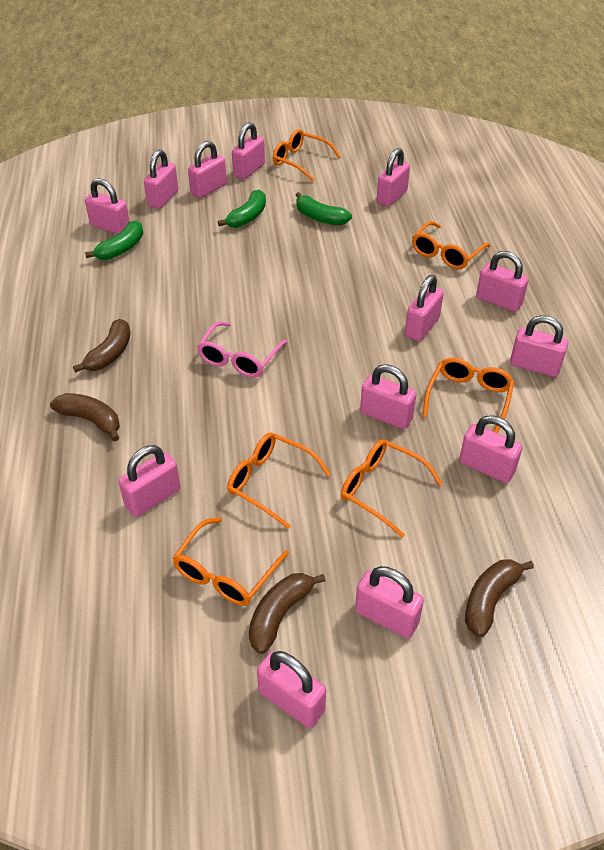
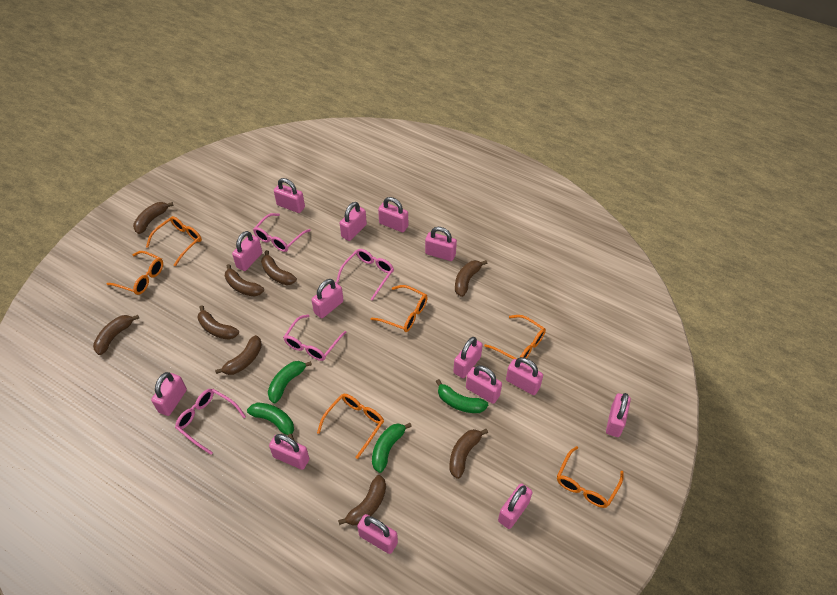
brown banana: [50,393,120,441] [73,319,130,373] [249,573,326,654] [465,559,534,637] = 4 -> [93,315,139,355] [133,202,174,234] [198,305,239,340] [215,335,262,375] [225,264,264,297] [261,250,297,285] [338,475,386,526] [449,429,488,479] [455,260,487,297] = 9
green banana: [85,221,143,260] [218,190,266,228] [296,192,352,225] = 3 -> [247,402,294,440] [268,361,312,403] [372,423,412,473] [435,379,488,413] = 4
pink glasses: [197,321,288,377] = 1 -> [175,389,246,455] [253,213,311,252] [283,314,347,361] [336,249,394,301] = 4
pink padlock: [85,178,130,234] [118,445,180,517] [144,150,178,209] [188,141,227,198] [232,122,265,179] [257,651,326,728] [355,566,424,638] [360,364,416,429] [377,148,410,207] [405,275,444,341] [459,415,523,483] [476,251,529,312] [510,315,568,377] = 13 -> [151,372,187,416] [232,231,262,271] [269,434,310,470] [274,178,305,213] [311,279,344,318] [340,202,367,241] [357,514,398,554] [378,197,408,232] [425,227,457,261] [453,337,483,378] [466,365,502,404] [498,483,533,529] [506,357,543,395] [606,393,631,437] = 14

